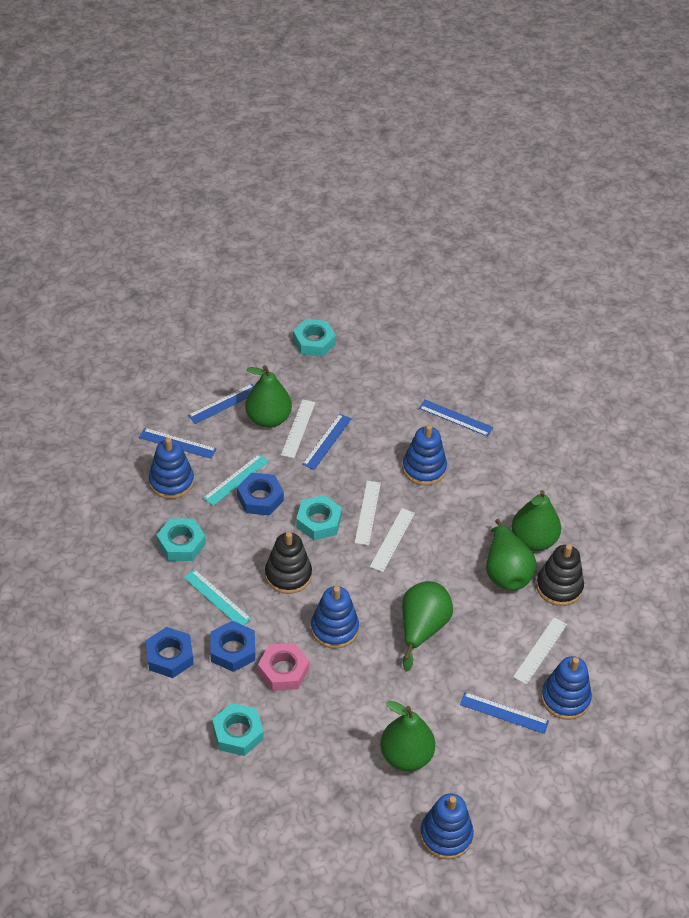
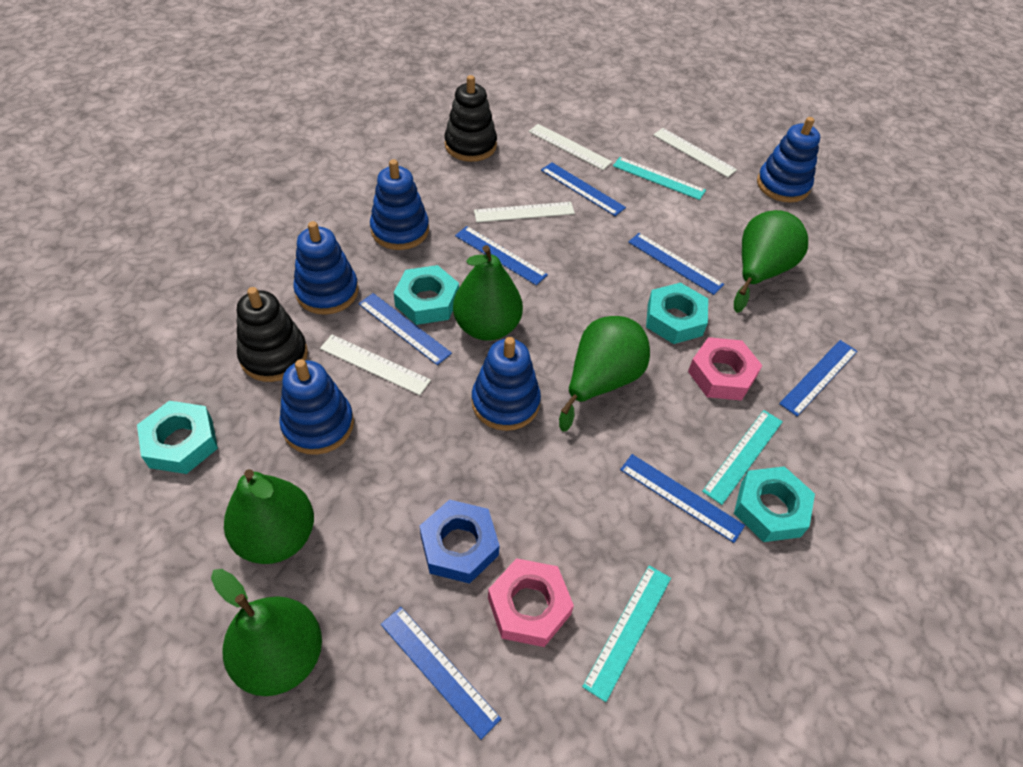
blue nut: [146,627,194,678] [210,620,255,672] [237,473,284,515] = 3 -> [420,499,500,584] = 1
blue ruler: [139,428,217,459] [188,384,254,424] [302,414,351,470] [419,400,493,437] [460,692,549,734] = 5 -> [358,293,452,365] [381,607,501,739] [455,226,548,285] [541,162,626,216] [620,454,745,543] [628,233,724,295] [779,340,857,416] = 7
pink nut: [258,643,309,691] = 1 -> [488,558,574,647] [688,337,762,401] = 2
turquoise ruler: [184,569,251,625] [203,454,269,506] = 2 -> [582,565,671,702] [613,157,706,200] [702,410,783,505] = 3

